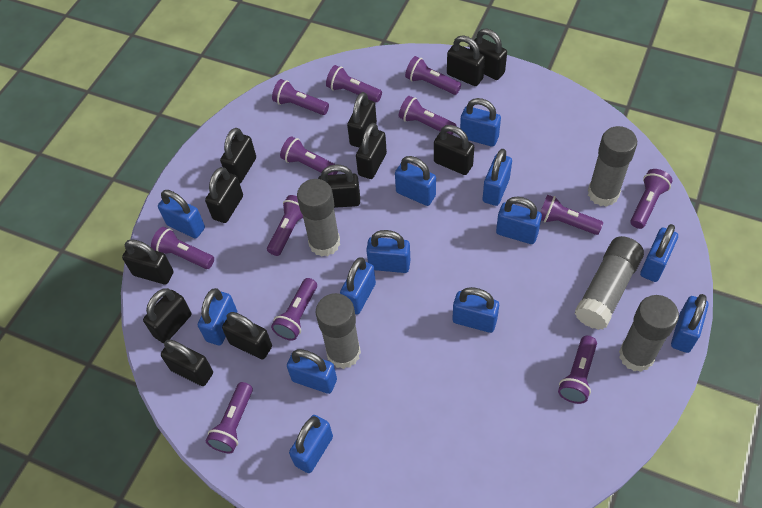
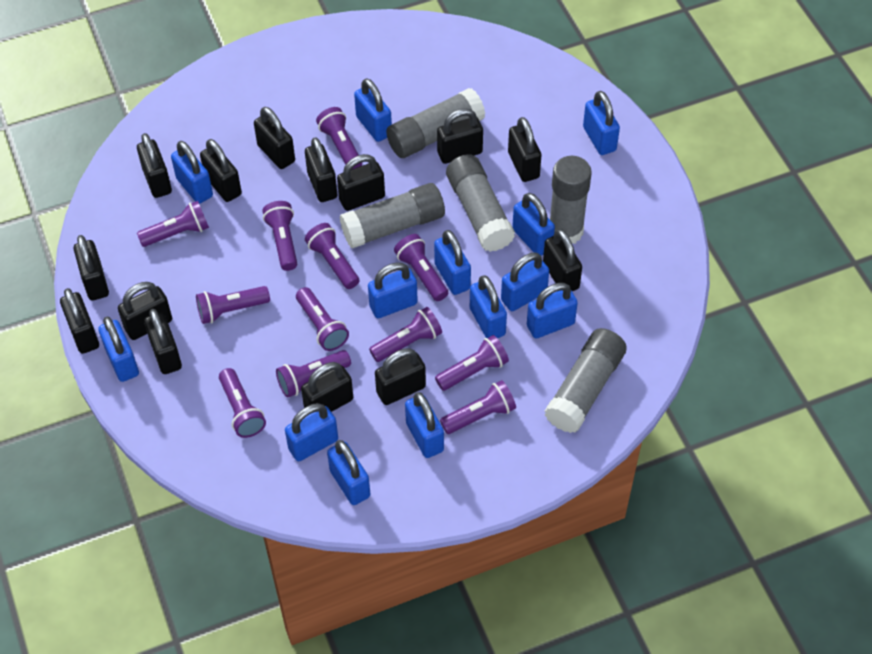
black padlock: [122,239,174,284] [143,288,192,343] [161,339,213,386] [205,167,243,223] [220,128,256,183] [222,312,272,359] [318,164,360,208] [347,92,377,148] [356,123,387,179] [434,125,474,175] [447,36,485,86] [470,29,507,80] = 12 -> [60,288,99,354] [74,235,109,300] [118,282,172,340] [137,133,172,198] [144,309,182,374] [200,139,242,202] [254,107,295,169] [301,362,353,412] [305,137,337,202] [337,154,385,211] [375,348,426,405] [437,108,483,164] [508,117,542,182] [543,229,582,291] = 14

